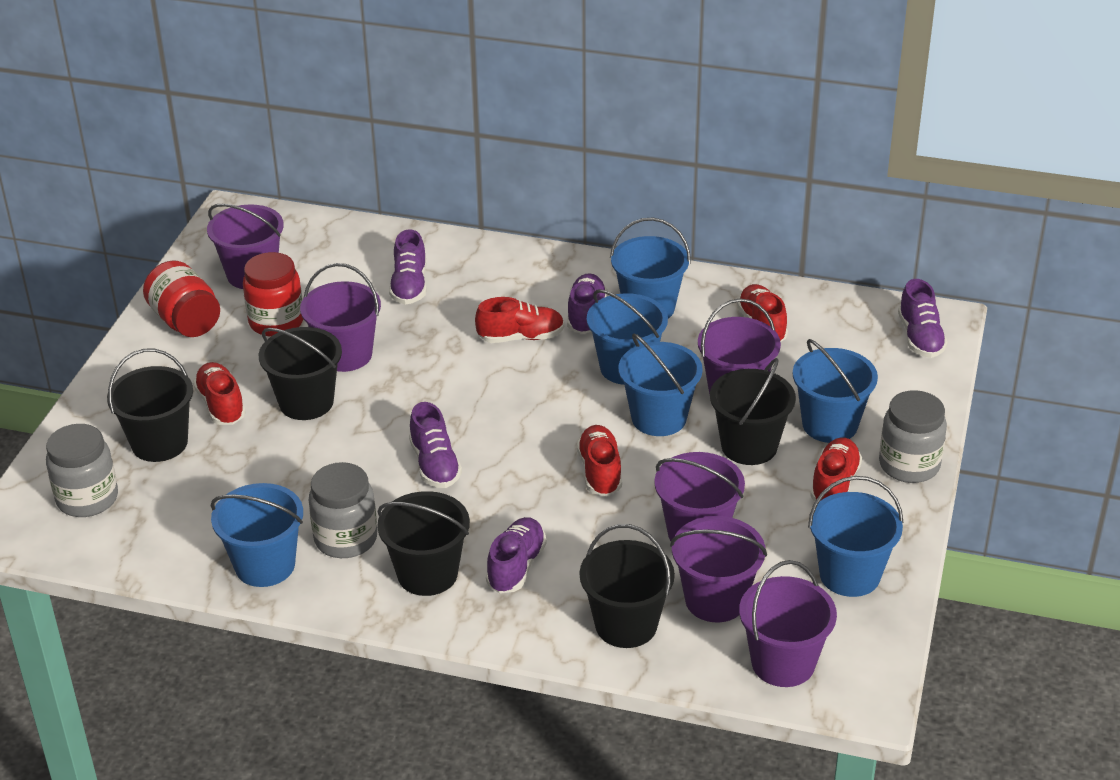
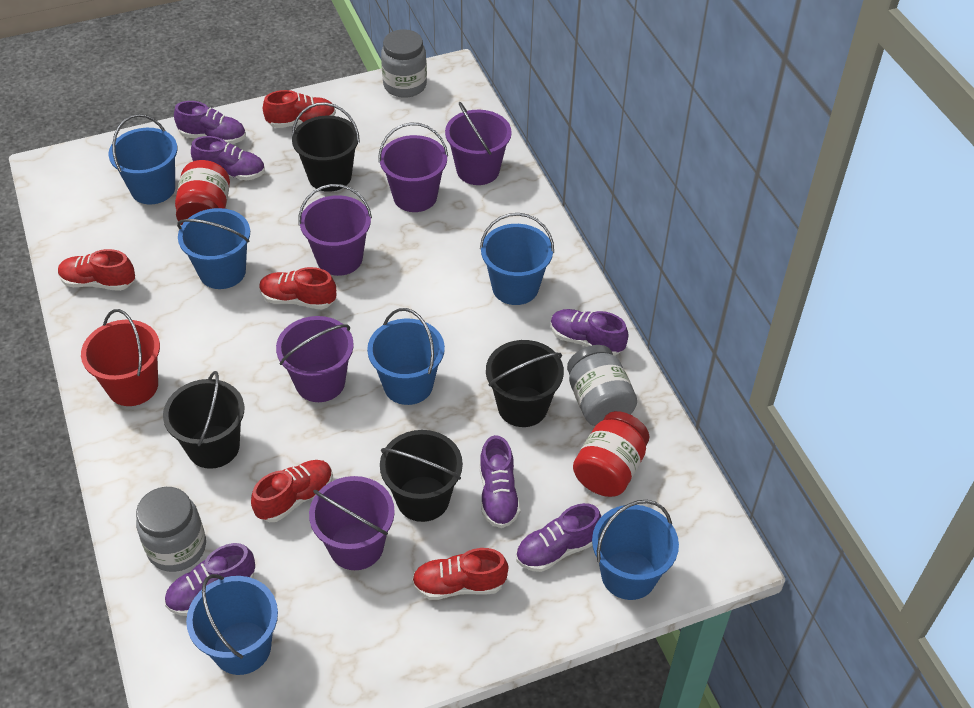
black bucket: [107,349,193,462] [258,327,342,420] [377,491,470,596] [579,524,675,648] [710,358,796,465] = 5 -> [163,371,244,469] [292,102,360,192] [380,430,463,522] [486,340,564,427] = 4
purple bucket: [207,204,284,289] [300,263,381,372] [654,452,745,541] [670,516,767,622] [698,298,781,395] [739,560,837,687] = 6 -> [276,316,354,402] [299,184,372,276] [309,476,395,570] [378,122,448,212] [445,102,512,185] = 5
purple shoe: [389,229,426,305] [409,402,462,488] [486,517,547,593] [567,273,607,334] [898,279,948,358] = 5 -> [165,543,255,616] [174,101,246,144] [191,136,265,180] [479,435,521,528] [516,503,602,572] [550,309,629,356] = 6
red bucket: none = 0 -> [81,309,160,406] = 1

